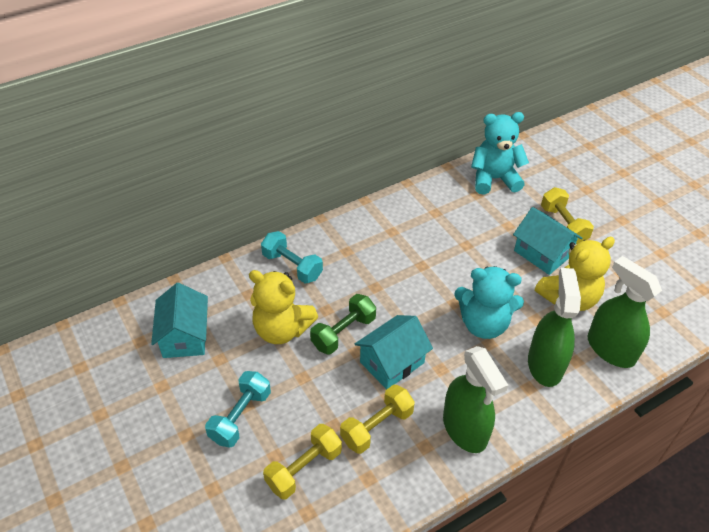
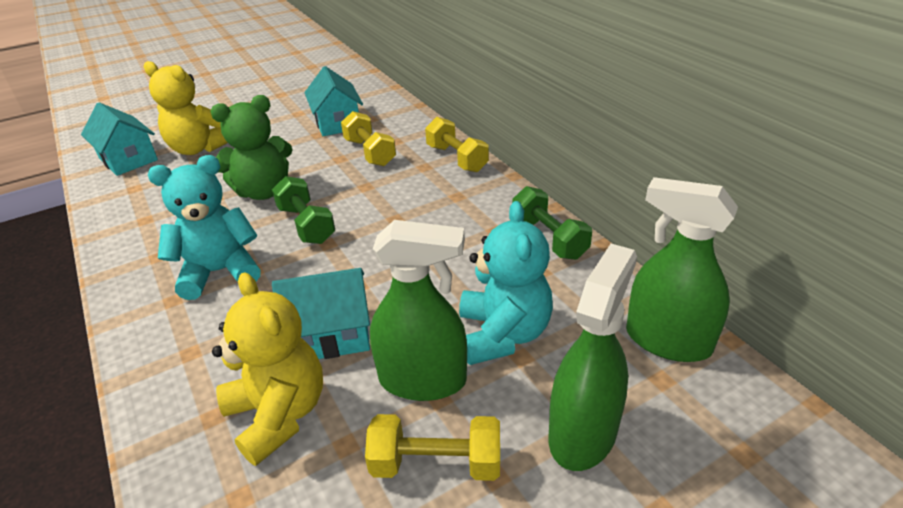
green dumbbell: [310,294,376,355] = 1 -> [272,176,335,244] [512,186,592,260] = 2
green teddy bear: none = 0 -> [210,95,293,200] = 1
turquoise dumbbell: [205,371,271,448] [261,231,323,284] = 2 -> none = 0

